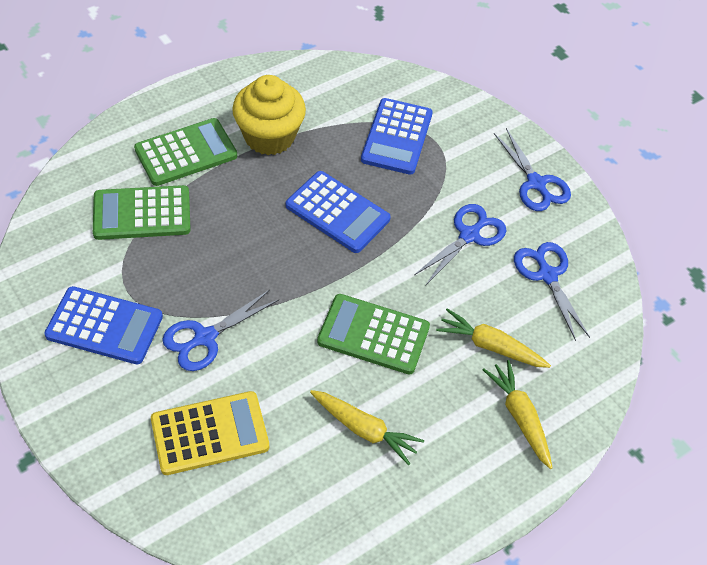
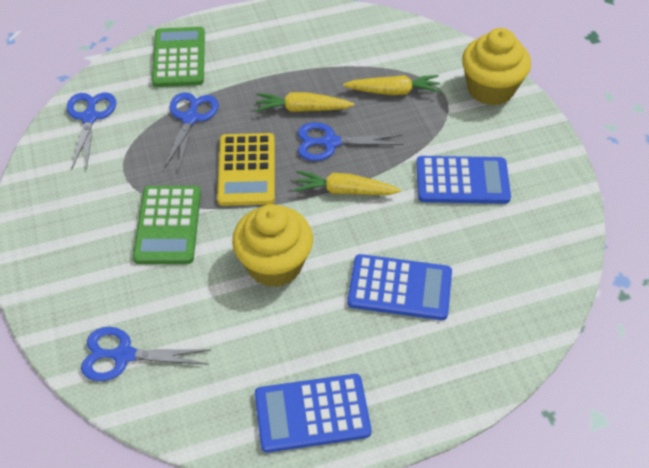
green calculator: [93,185,191,240] [134,118,237,186] [317,294,430,375] = 3 -> [133,186,201,264] [152,27,205,87] = 2
yellow cupcake: [232,75,306,155] = 1 -> [232,204,313,287] [462,28,531,106] = 2

